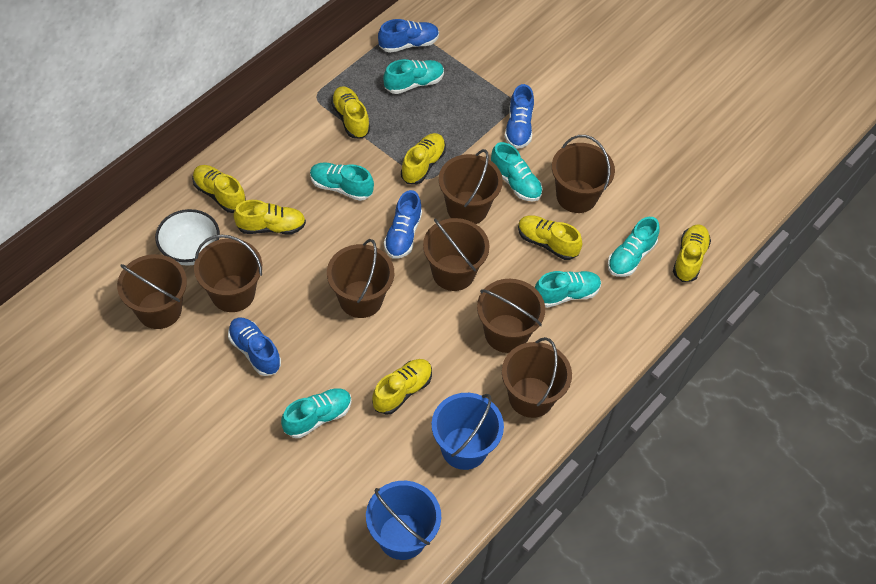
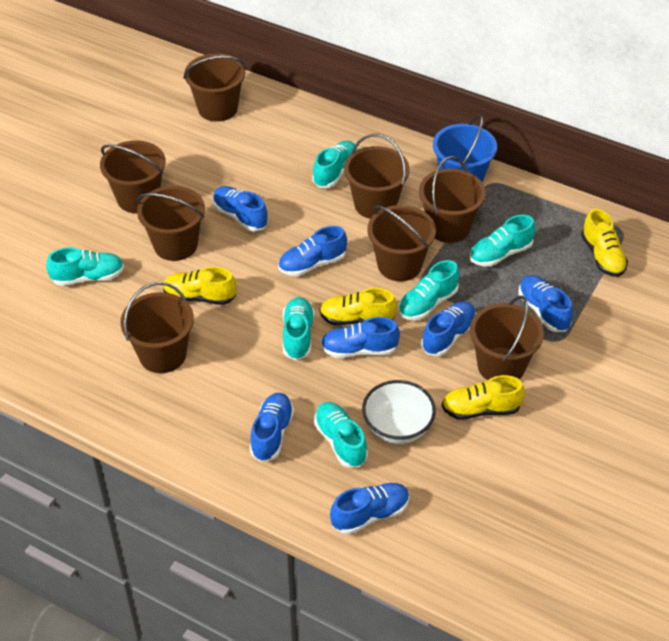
blue bucket: [366,481,441,560] [432,393,504,470] = 2 -> [433,114,497,183] = 1
blue shoe: [228,318,281,376] [378,19,439,53] [384,190,422,259] [505,84,534,149] = 4 -> [213,186,268,232] [250,393,294,462] [278,226,347,276] [321,317,400,358] [330,483,410,534] [421,301,476,356] [518,275,573,332] = 7
yellow shoe: [192,165,246,213] [233,200,306,234] [331,86,370,139] [372,359,432,415] [401,133,446,184] [518,215,582,260] [673,224,711,282] = 7 -> [163,267,236,305] [320,288,397,325] [442,375,525,420] [581,209,628,277] = 4

